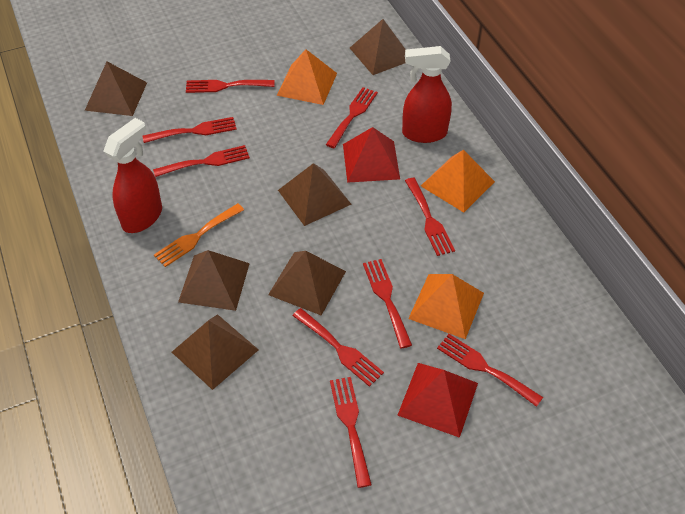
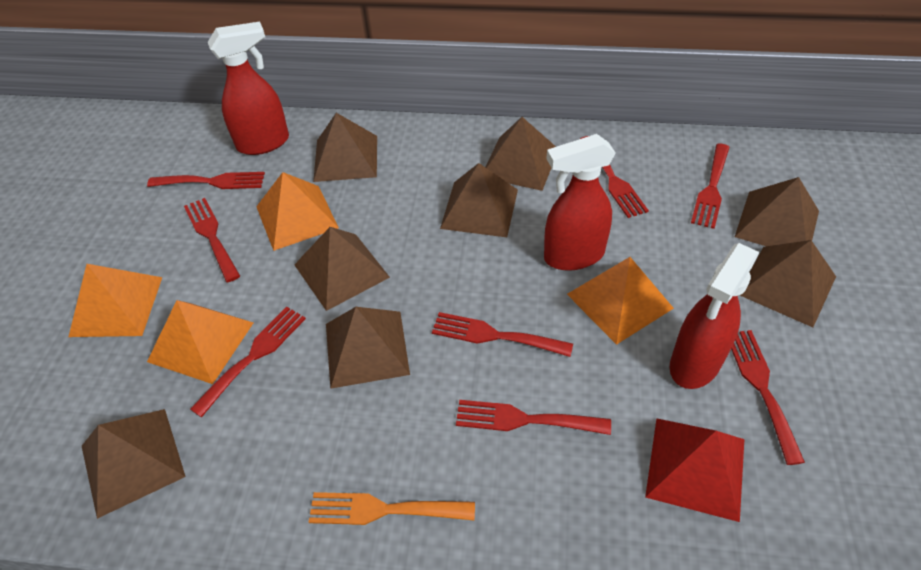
brown pyramid: [85,62,147,116] [172,314,259,390] [178,250,250,311] [268,251,346,315] [278,163,351,226] [350,19,406,75] = 6 -> [82,409,186,519] [294,227,390,311] [313,113,377,182] [326,307,410,389] [440,163,518,237] [485,117,556,191] [735,177,819,246] [740,240,836,327] = 8
orange pyramid: [277,49,337,105] [408,274,484,339] [421,150,495,212] = 3 -> [69,264,162,337] [147,300,253,384] [256,172,339,251] [567,257,674,345] = 4
red fork: [142,117,237,143] [153,145,250,177] [186,80,274,93] [292,308,384,387] [326,87,378,148] [330,377,372,488] [363,259,412,349] [405,178,455,256] [437,334,543,407] = 9 -> [147,172,265,189] [184,198,240,282] [190,307,306,418] [432,312,573,357] [456,400,611,435] [580,136,649,218] [691,143,730,229] [731,330,805,465] = 8
red pyramid: [343,127,400,183] [397,363,478,438] = 2 -> [645,418,744,522] = 1
red spray bottle: [103,118,162,233] [402,46,452,143] = 2 -> [208,22,289,155] [544,134,615,271] [670,243,760,389] = 3

